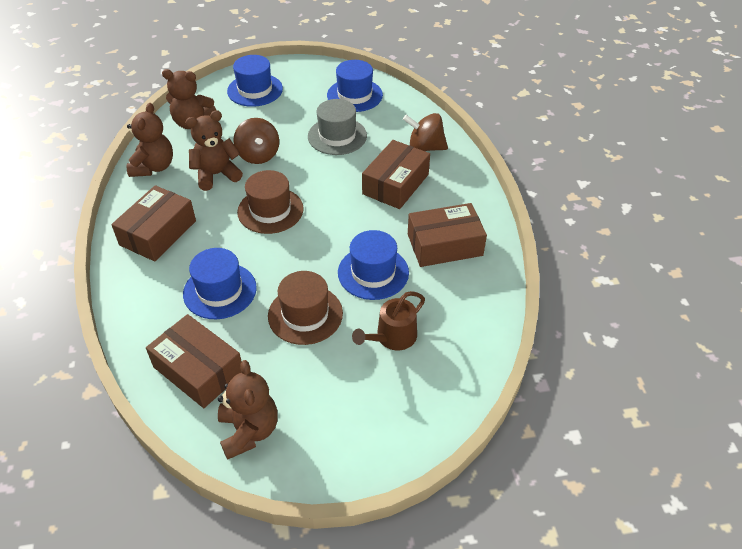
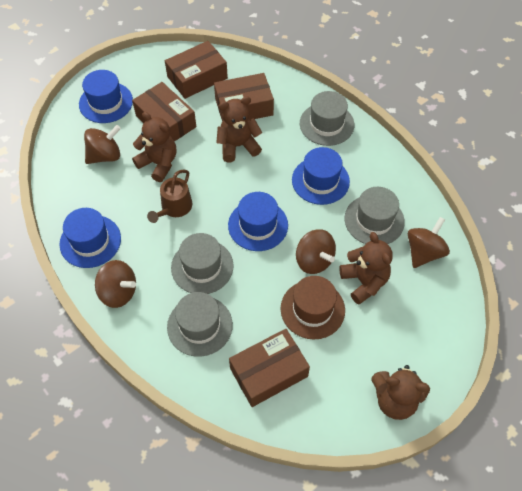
brown hat: [237,170,304,234] [268,271,343,345] = 2 -> [281,276,345,339] = 1
brown spinning top: [233,118,279,164] [403,113,448,151] = 2 -> [84,125,121,164] [95,260,136,308] [296,229,336,274] [408,217,450,268] = 4
grey hat: [308,99,367,155] = 1 -> [167,292,233,357] [171,233,234,294] [300,91,354,146] [345,187,405,244] = 4

